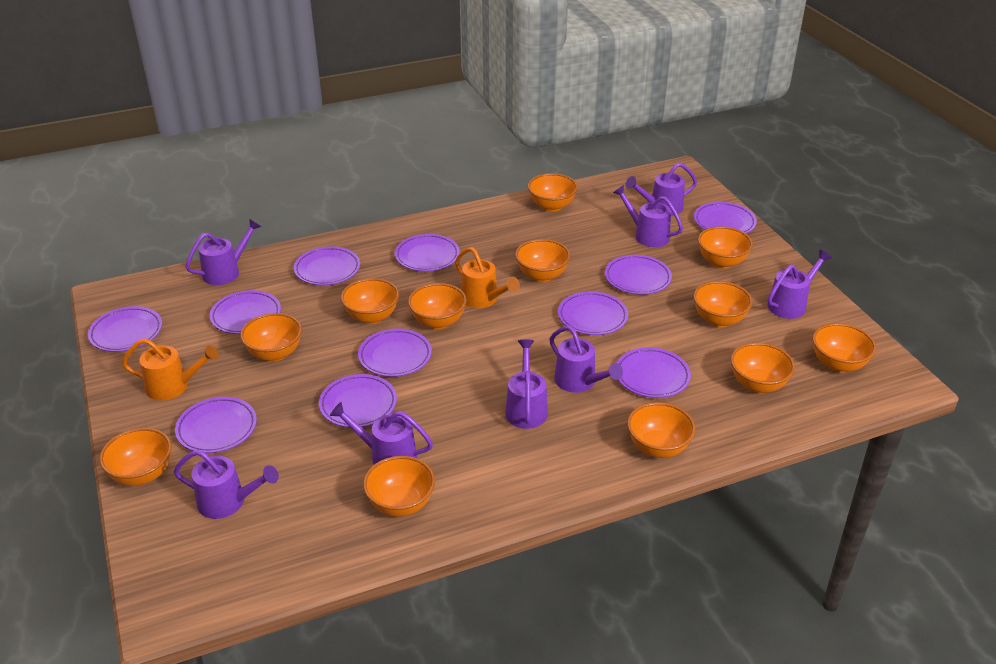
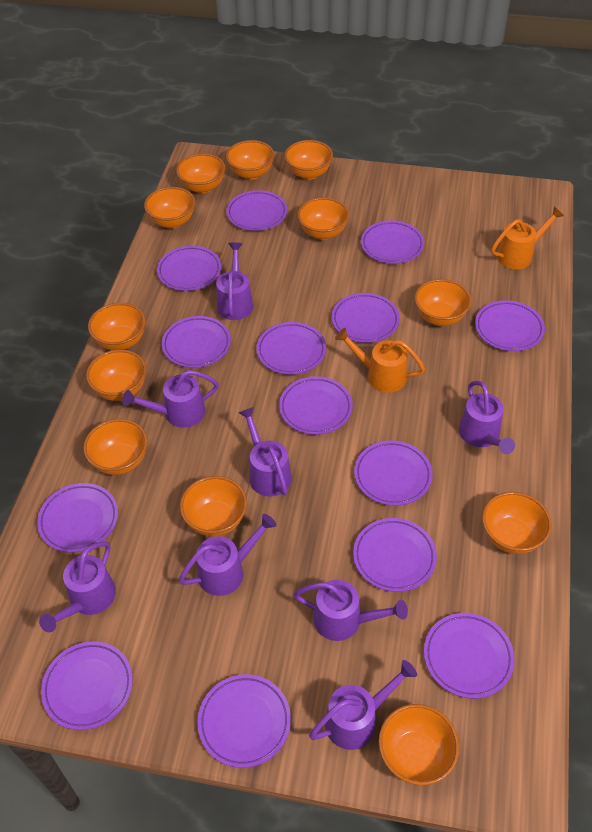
purple plate: [88,306,162,352] [175,397,257,453] [209,290,281,334] [294,246,360,285] [319,374,397,428] [358,329,432,377] [395,234,460,272] [558,291,628,335] [605,255,672,295] [617,347,691,398] [694,202,757,234] = 11 -> [37,483,118,553] [41,641,133,730] [157,246,222,291] [162,316,231,368] [197,674,291,768] [226,190,287,231] [256,322,326,375] [279,376,353,435] [332,293,400,343] [353,518,437,592] [354,441,433,506] [361,220,424,264] [424,613,515,699] [475,300,545,351] = 14

